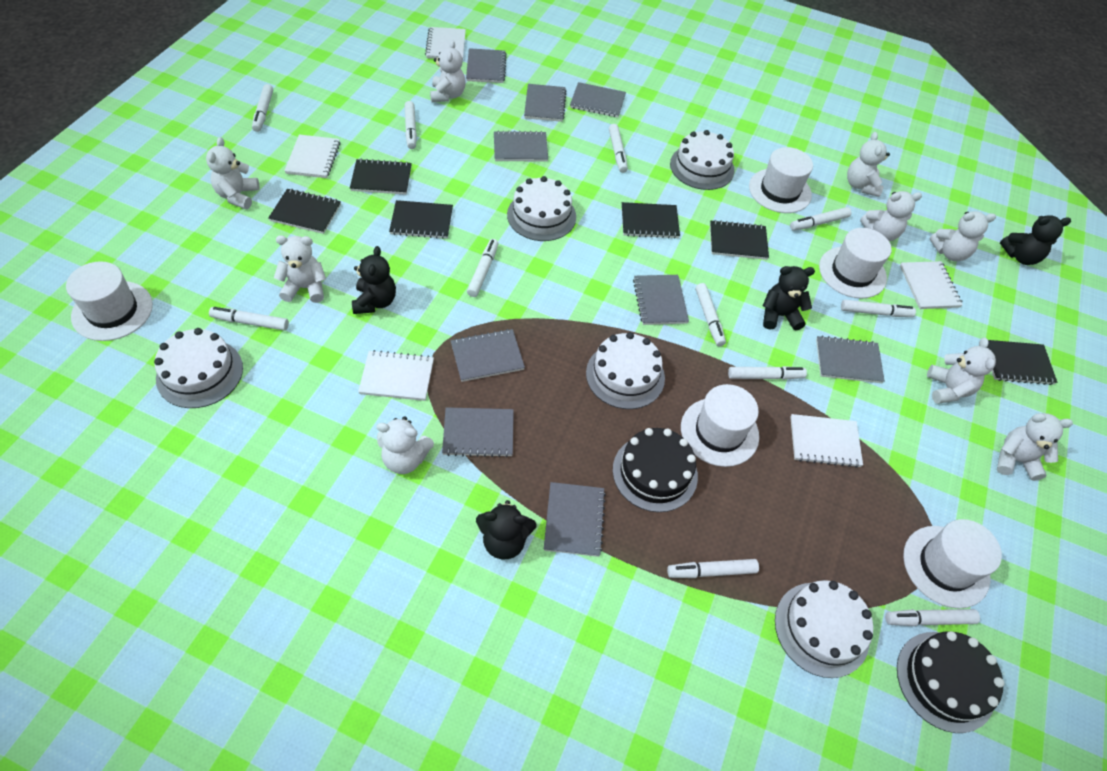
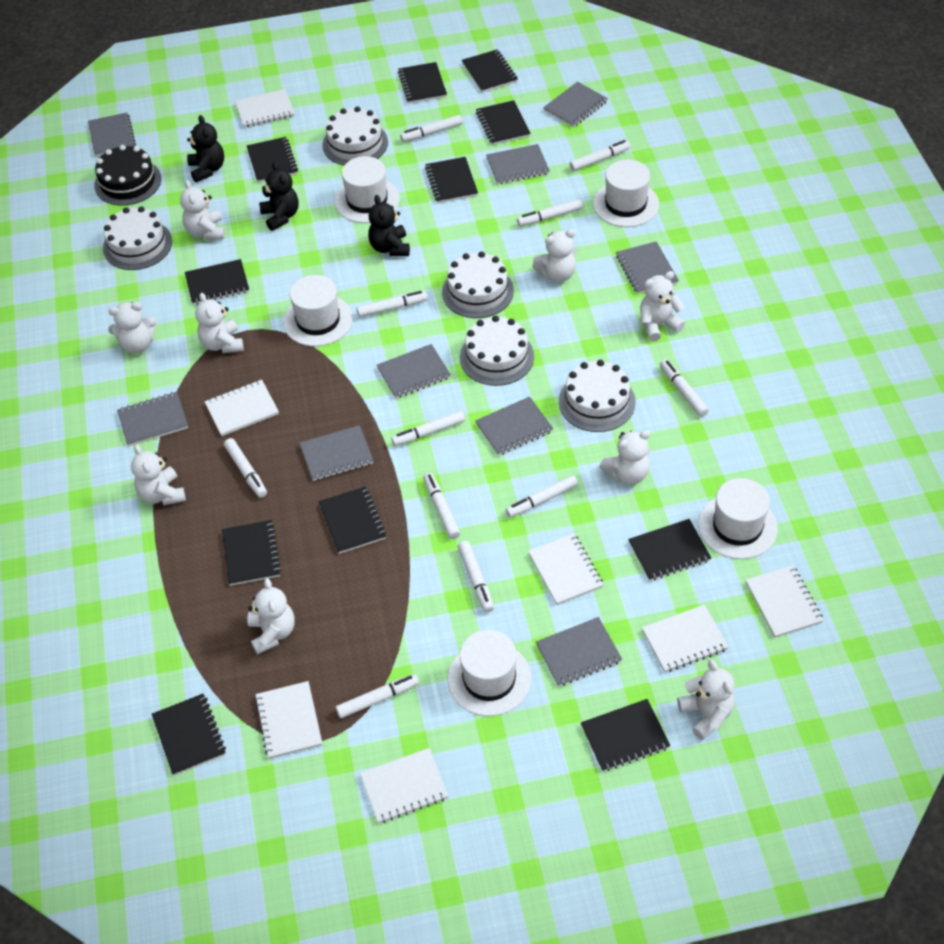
black cake: [613,428,698,512] [897,631,1004,733] = 2 -> [94,145,161,206] = 1
black notebook: [268,189,341,234] [350,158,412,195] [389,200,453,239] [622,202,680,239] [710,220,769,260] [987,340,1057,385] = 6 -> [152,694,226,775] [185,259,249,305] [222,520,281,586] [247,137,298,183] [319,486,386,554] [398,62,447,104] [425,157,478,203] [462,50,518,92] [476,100,531,145] [581,699,670,772] [628,519,711,581] = 11
black teddy bear: [352,246,396,314] [476,500,537,559] [763,266,815,331] [1000,215,1071,265] = 4 -> [187,115,224,182] [259,162,299,231] [368,195,410,256] = 3
white notebook: [284,134,341,178] [358,350,434,401] [425,27,466,60] [790,414,863,468] [900,261,963,309] = 5 -> [204,379,279,436] [235,89,294,128] [255,681,322,759] [360,748,448,824] [528,533,604,605] [642,605,729,672] [746,565,824,638] = 7

